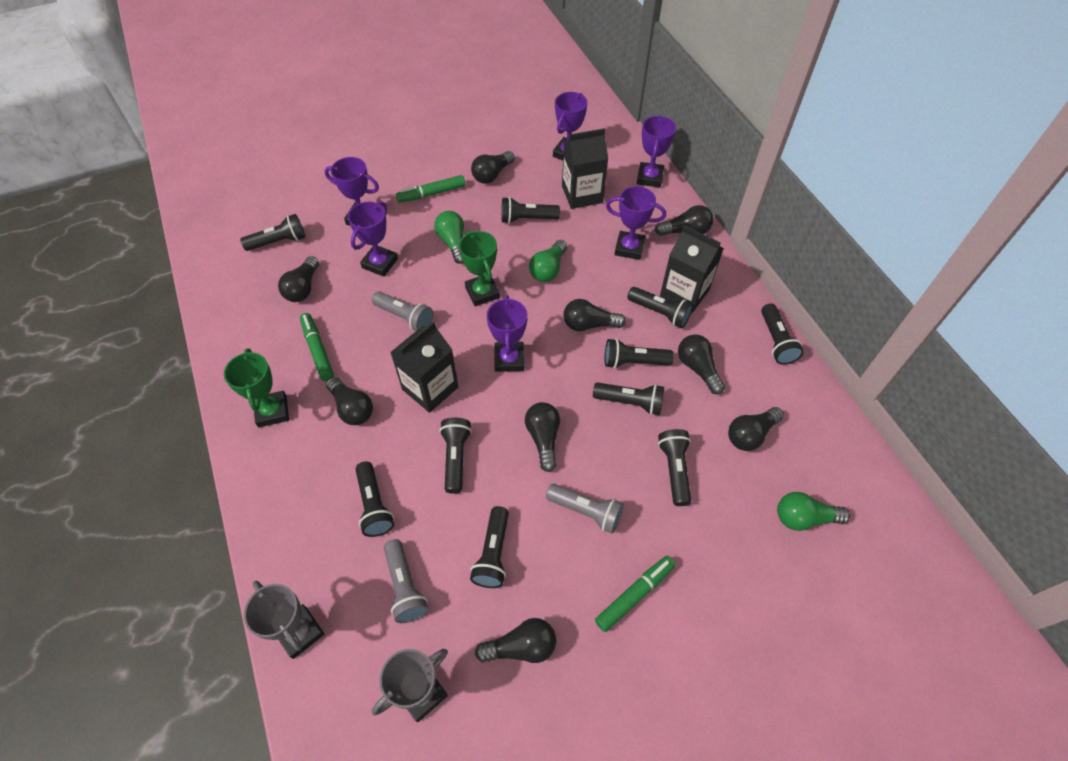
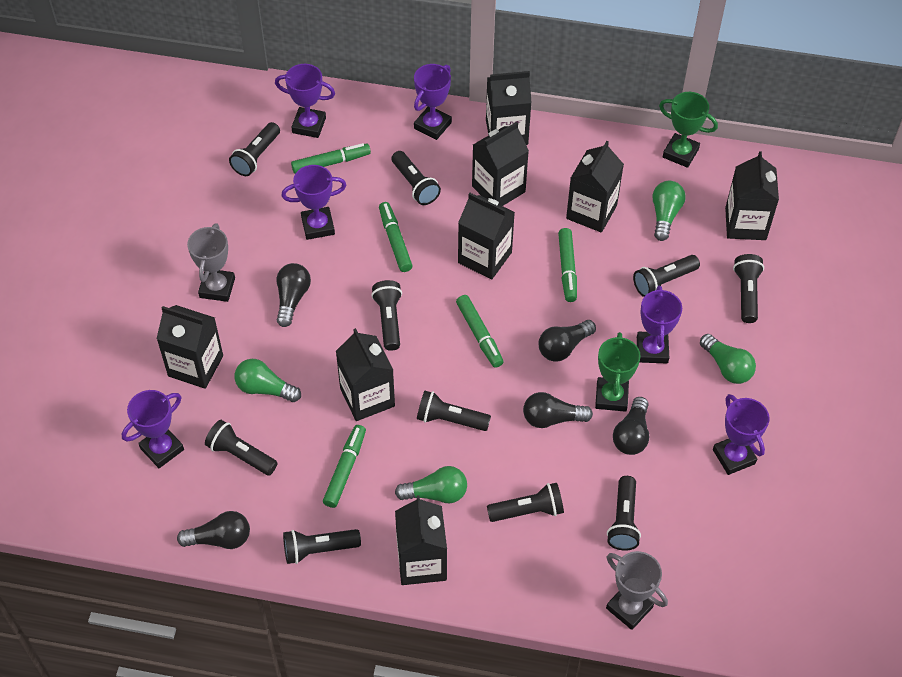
black carton: [390,321,459,413] [562,128,608,209] [660,225,724,313] = 3 -> [156,305,223,389] [336,328,395,421] [395,495,447,585] [458,193,515,280] [472,122,529,206] [486,71,532,145] [566,141,624,233] [725,151,779,240] = 8
black light bulb: [278,256,319,302] [326,377,373,425] [471,151,515,184] [475,618,556,663] [525,402,560,472] [563,299,626,331] [655,205,714,236] [678,334,725,394] [728,407,784,451] = 9 -> [177,511,250,549] [277,263,311,327] [523,392,593,428] [539,320,596,362] [613,397,649,455] = 5
green light bulb: [434,211,464,264] [529,240,567,282] [777,492,850,531] = 3 -> [235,359,301,402] [395,466,467,503] [652,181,686,241] [700,334,756,384] = 4
green marker: [300,313,334,381] [396,175,466,203] [595,556,675,632] = 3 -> [291,143,371,174] [323,425,366,508] [379,202,413,272] [456,295,503,368] [558,228,577,302] = 5
grey flashlight: [372,291,433,331] [384,539,429,623] [546,484,624,534] = 3 -> none = 0

